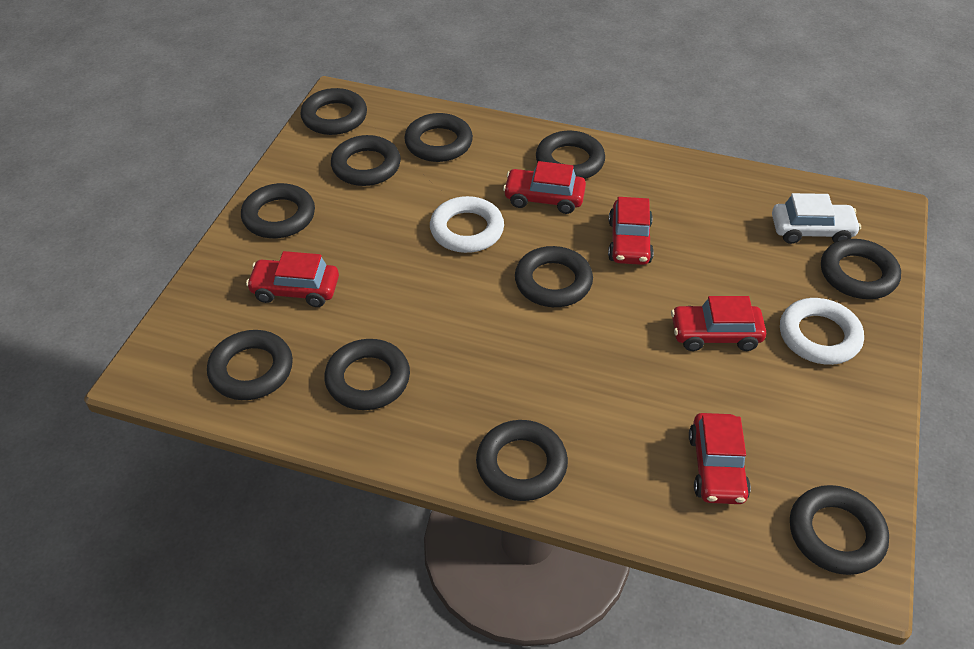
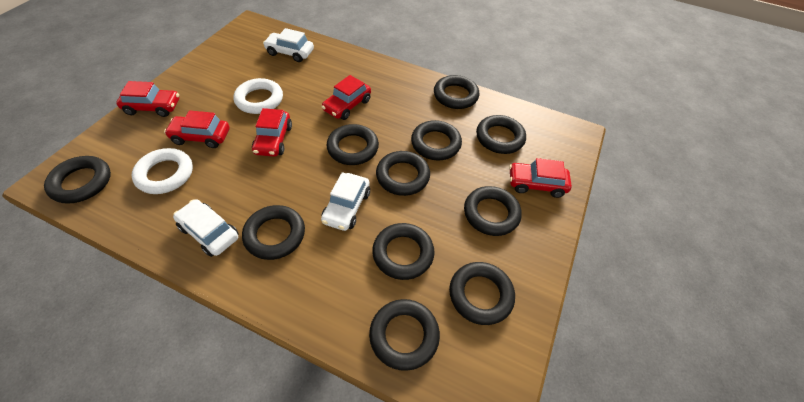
white car: [772,193,861,244] = 1 -> [173,199,239,257] [263,28,314,62] [321,172,370,231] = 3

